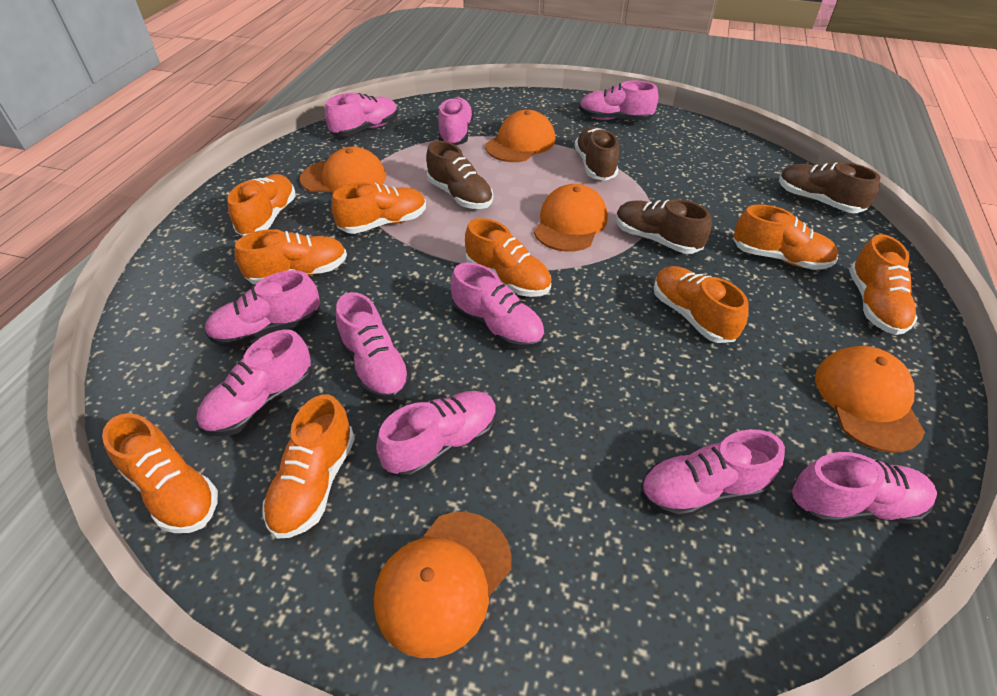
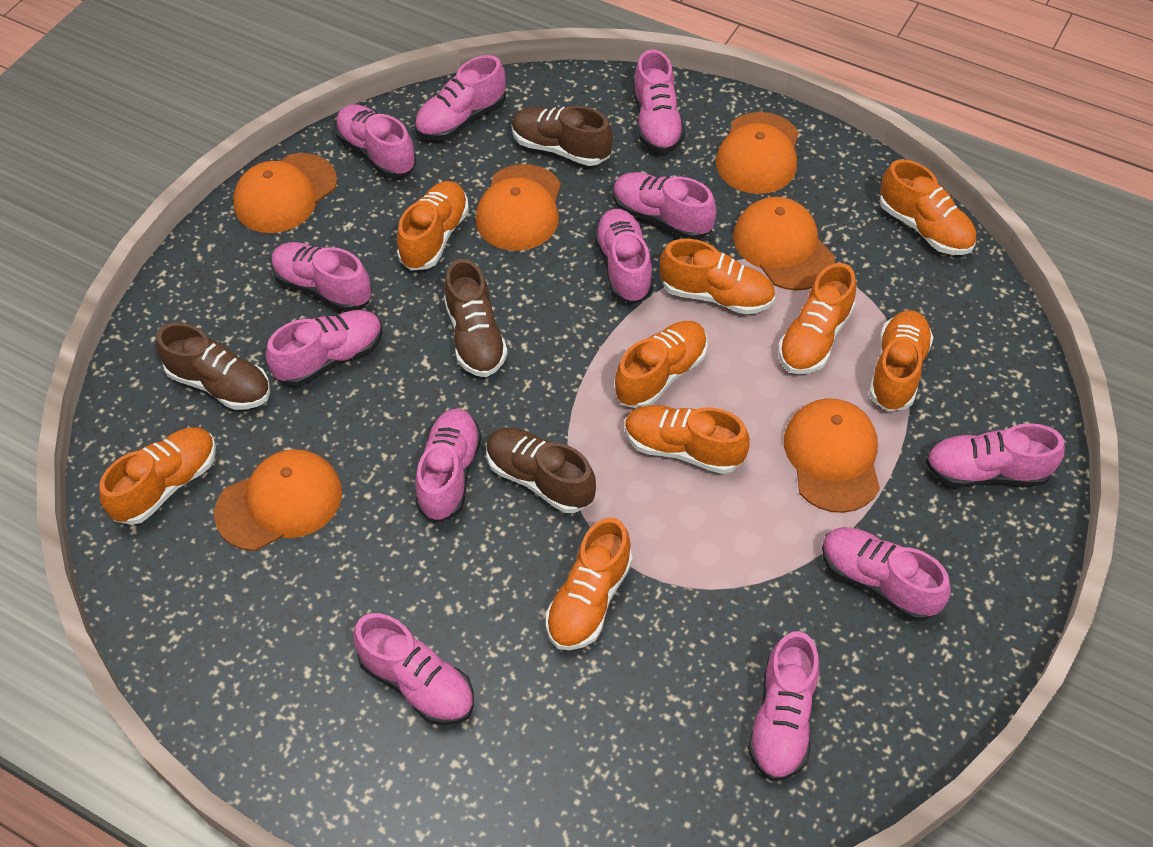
orange cap: [300,147,386,193] [374,512,512,658] [486,110,555,162] [534,184,608,252] [815,346,925,453] = 5 -> [214,449,342,551] [233,153,337,233] [476,164,561,251] [716,112,799,194] [733,197,835,291] [784,398,880,513] = 6
pink shoe: [197,329,312,436] [205,270,320,347] [325,92,398,137] [336,292,411,400] [376,391,497,479] [438,97,474,145] [451,263,544,349] [579,81,658,121] [641,429,785,518] [792,452,937,524] = 10 -> [266,310,383,386] [272,242,371,312] [335,104,416,178] [353,613,474,725] [414,55,506,140] [415,408,482,522] [594,209,653,304] [613,172,717,239] [633,49,685,153] [748,631,819,781] [822,527,951,621] [925,423,1065,487] = 12

